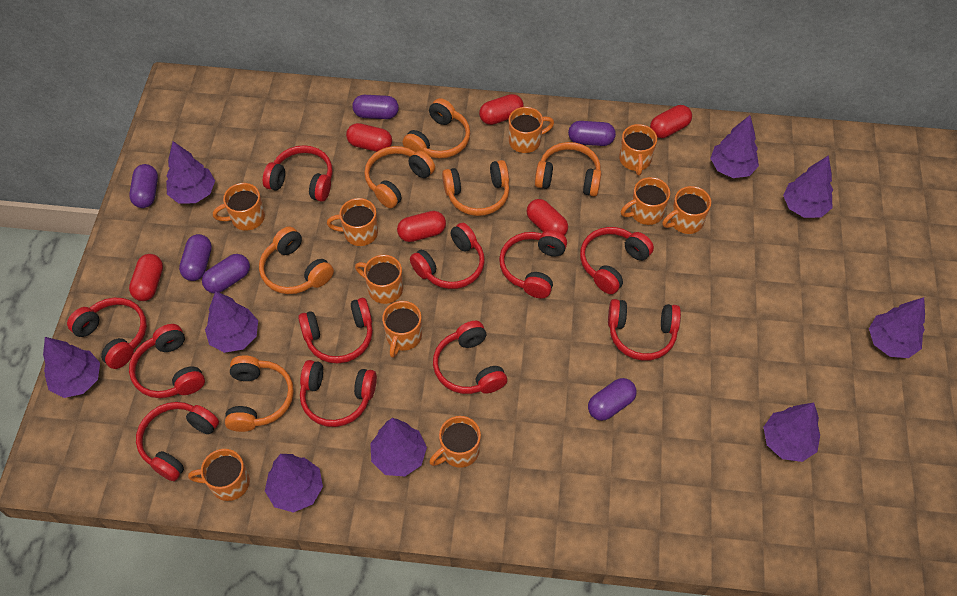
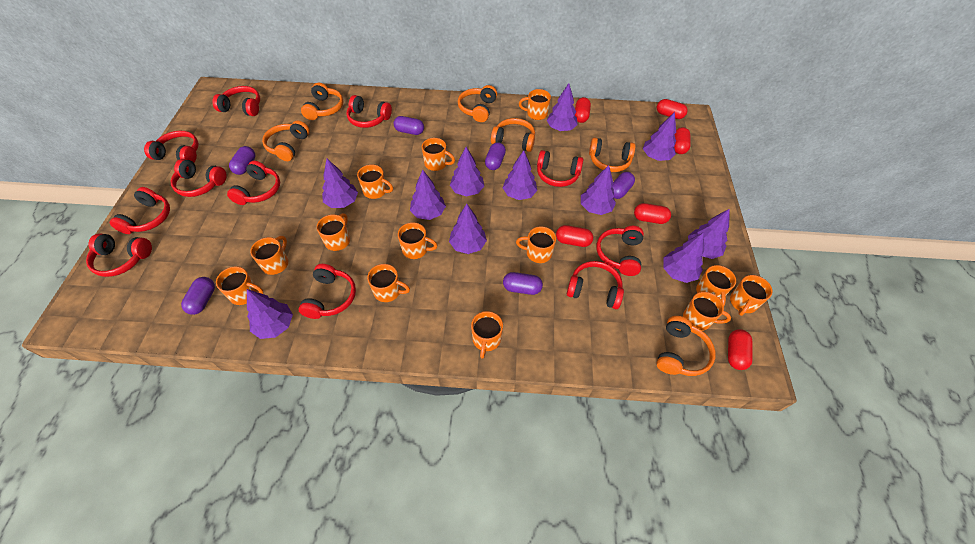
orange mug: [188,449,250,501] [213,183,265,231] [327,198,378,246] [355,255,403,304] [382,301,422,358] [429,416,481,468] [509,107,554,153] [619,124,657,175] [621,177,670,225] [662,186,711,234] = 10 -> [216,266,264,305] [250,236,288,275] [317,213,350,251] [357,164,393,199] [367,264,410,302] [398,222,438,259] [422,138,455,171] [471,311,503,359] [516,226,556,263] [519,89,551,120] [683,292,731,331] [696,265,736,306] [730,275,773,316] = 13
purple tree: [43,337,100,398] [166,141,215,203] [205,291,258,353] [265,454,323,513] [370,418,427,476] [710,115,759,178] [763,402,820,462] [783,155,833,218] [869,297,925,358] = 9 -> [247,289,293,339] [322,159,358,208] [410,170,446,220] [449,204,487,254] [450,147,484,196] [503,150,537,200] [547,83,578,131] [581,165,616,215] [643,112,676,161] [663,232,704,283] [688,209,730,259] = 11

